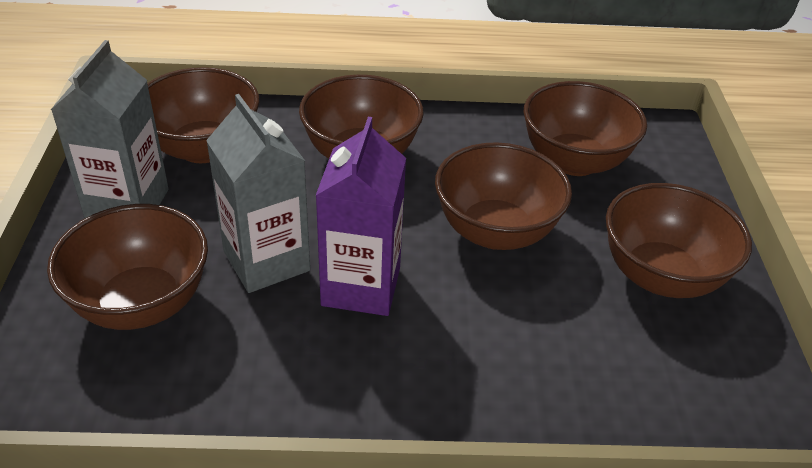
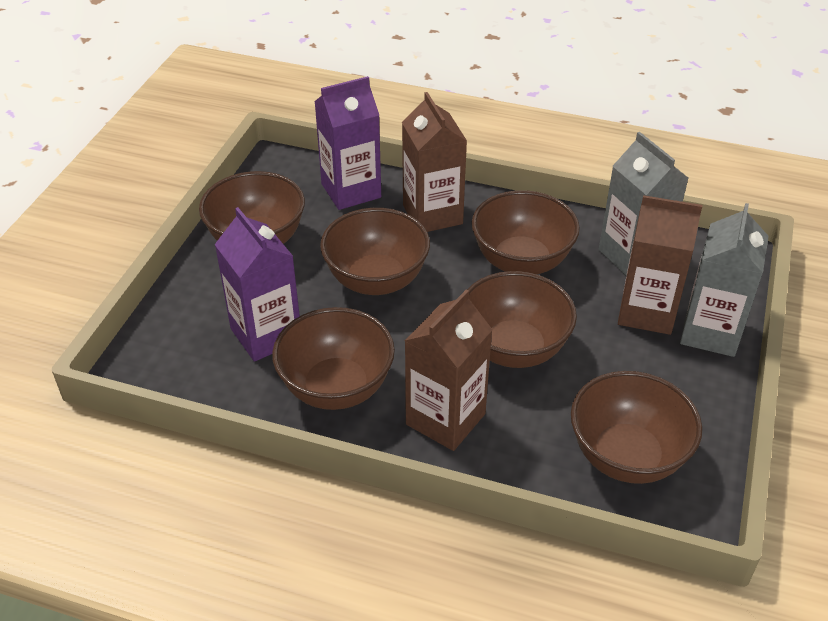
brown carton: none = 0 -> [402,92,467,232] [404,289,493,451] [618,195,702,335] = 3
purple carton: [315,117,406,316] = 1 -> [215,207,300,362] [314,76,381,210] = 2

